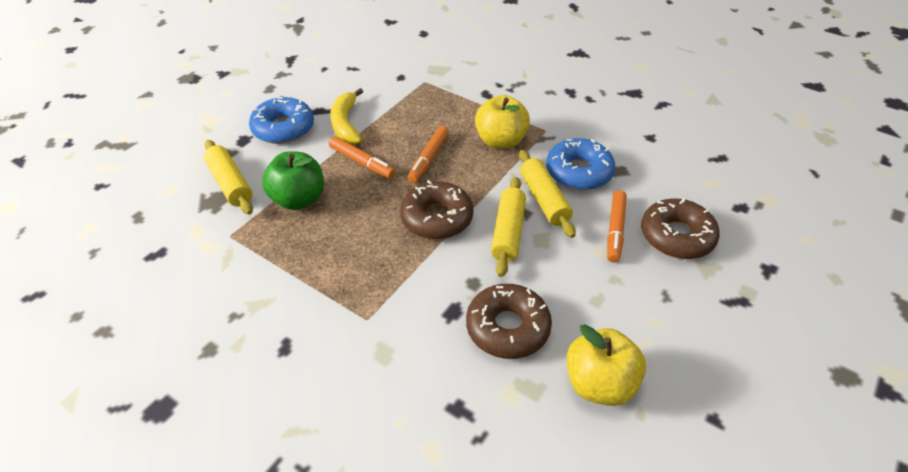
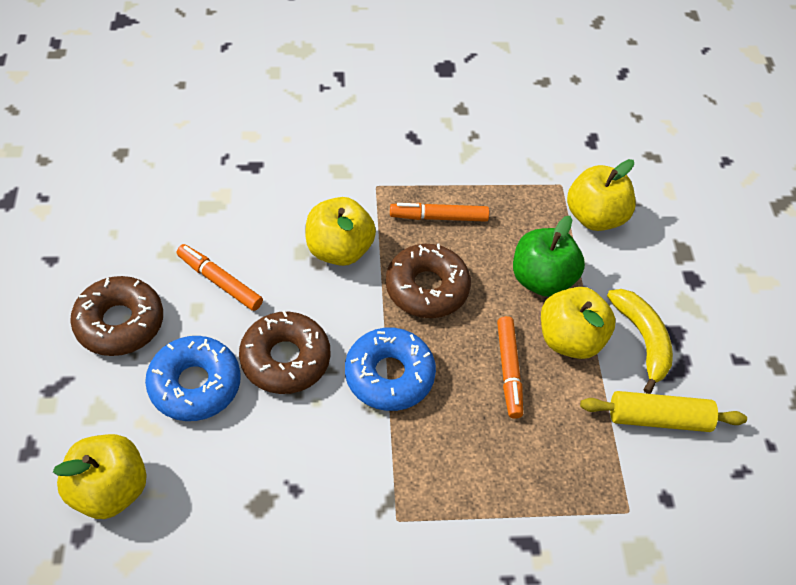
yellow apple: [475,95,530,149] [566,324,646,406] = 2 -> [53,434,147,519] [305,197,376,266] [541,287,616,359] [567,159,636,231] = 4
yellow rolling pin: [204,140,253,215] [491,177,526,277] [519,150,576,238] = 3 -> [580,391,747,432] = 1

